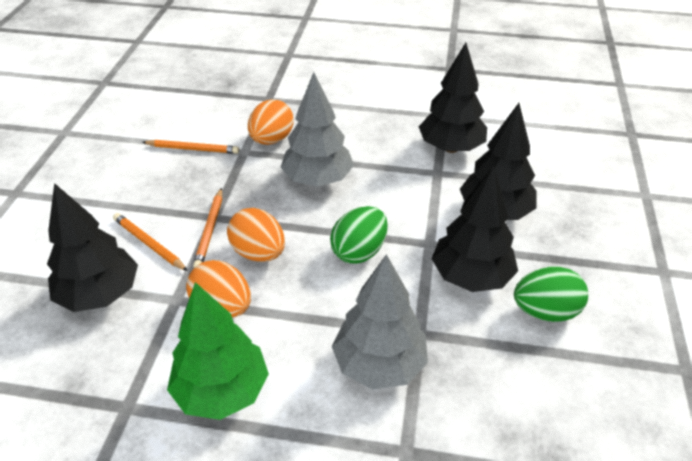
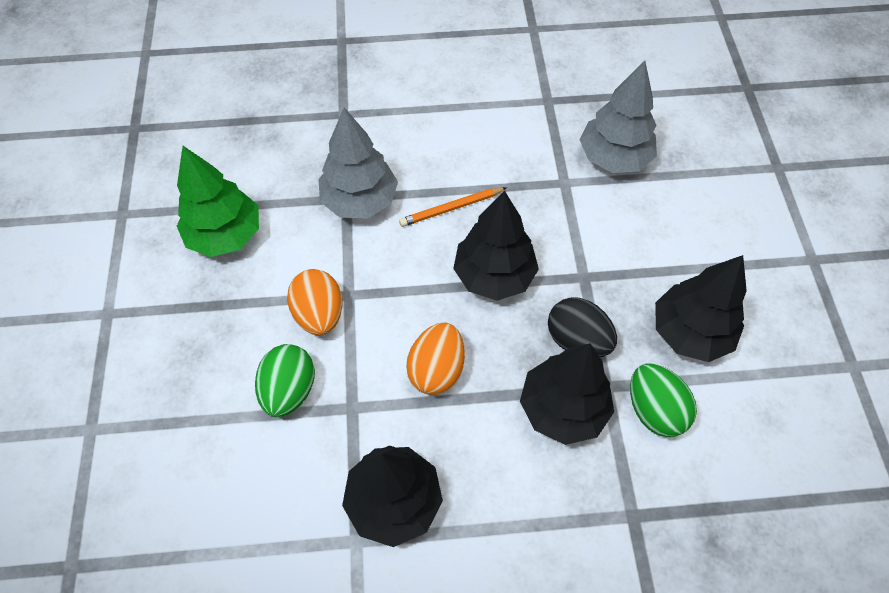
black egg: none = 0 -> [548,297,617,357] = 1
orange egg: [186,260,251,318] [227,208,285,262] [248,99,293,145] = 3 -> [287,269,343,335] [406,323,465,395] = 2
orange pencil: [113,213,188,271] [142,140,239,154] [193,188,222,268] = 3 -> [399,187,507,227] = 1

